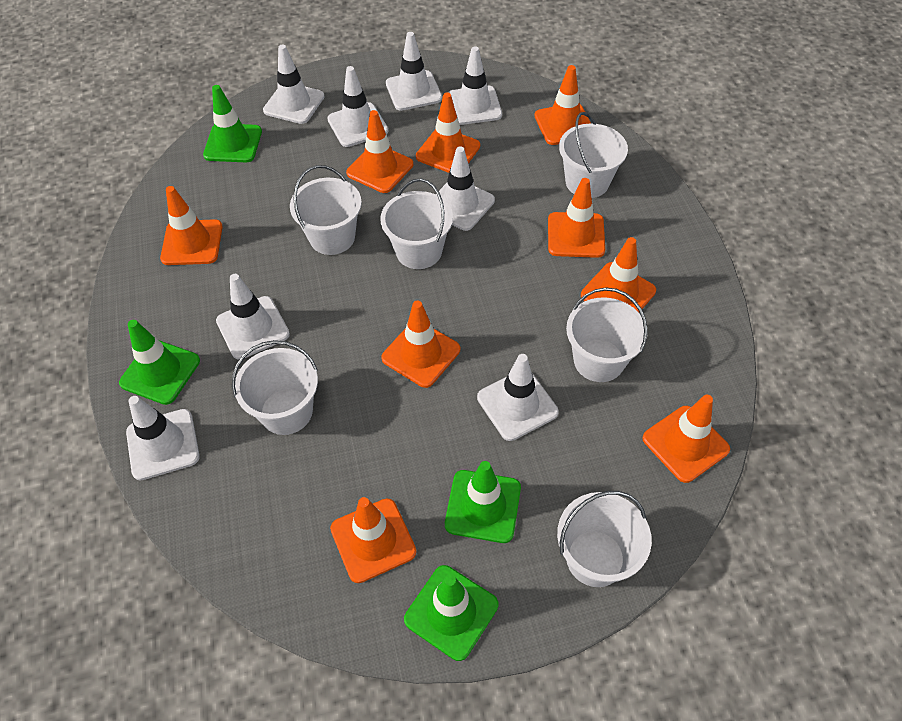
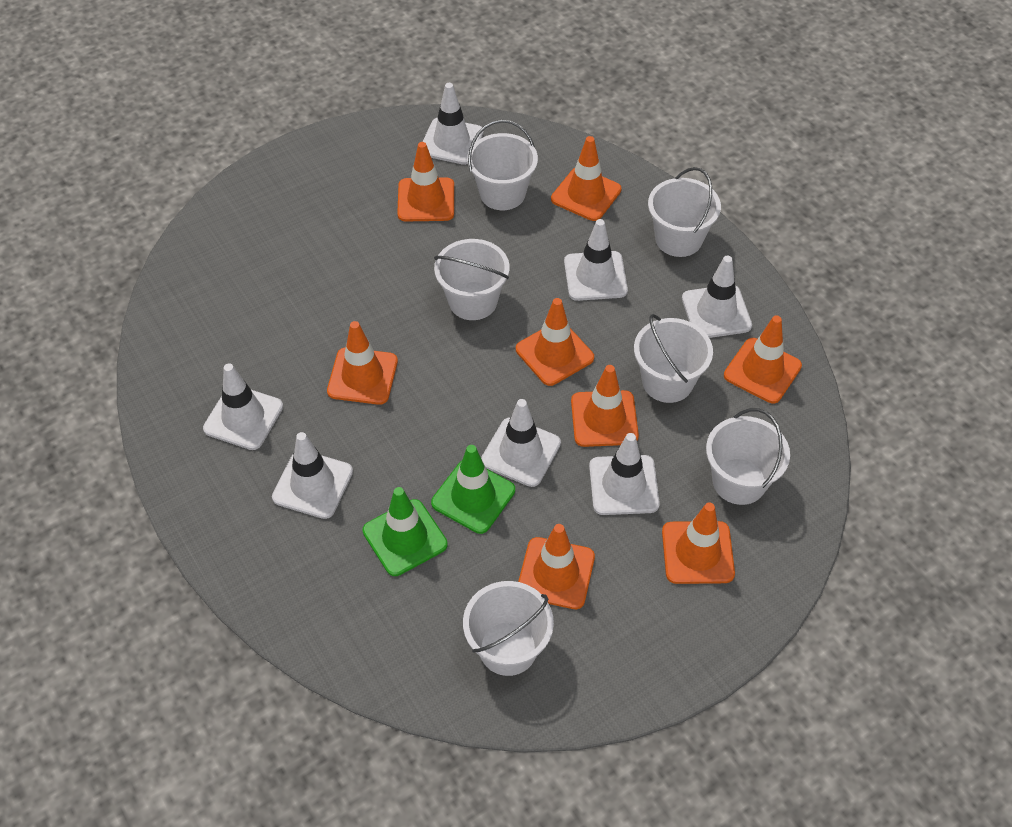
green traffic cone: [119,320,200,405] [203,85,262,162] [404,565,498,661] [445,461,521,543] = 4 -> [362,487,448,576] [431,445,515,534] = 2
orange traffic cone: [160,186,223,265] [330,497,416,583] [346,110,413,193] [381,301,460,388] [416,93,480,173] [534,65,591,145] [548,178,605,258] [581,237,656,312] [642,395,730,483] = 9 -> [327,321,398,405] [397,142,454,221] [516,298,594,386] [518,524,595,609] [551,136,622,221] [571,365,639,447] [662,502,735,584] [724,315,802,403] = 8
white traffic cone: [126,396,200,480] [216,274,290,359] [263,45,325,124] [327,66,388,147] [386,32,442,111] [436,146,495,231] [448,46,502,125] [477,354,559,441] = 8 -> [203,363,283,450] [272,432,353,519] [422,83,484,165] [481,399,561,487] [564,219,628,301] [589,433,660,515] [682,256,752,338] = 7

